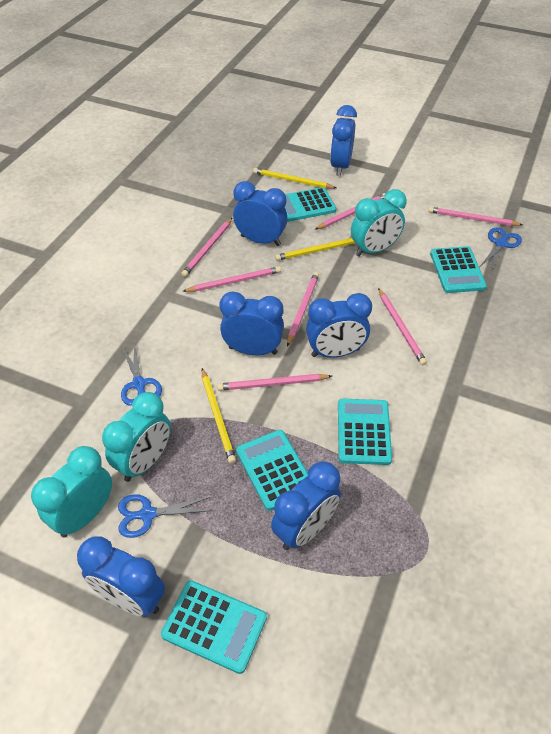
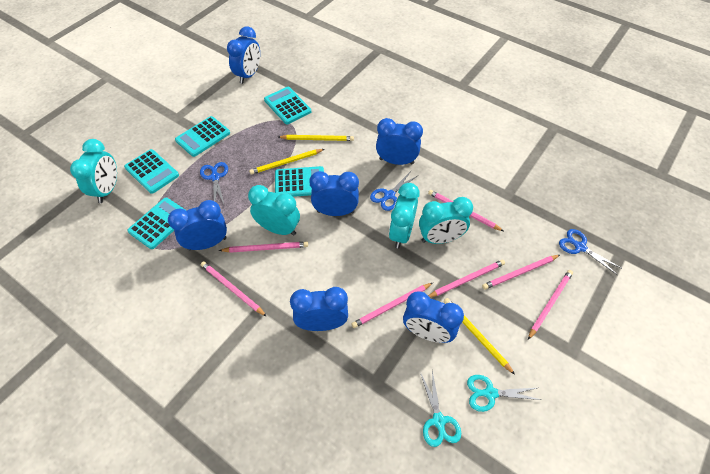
turquoise clock: [31,446,112,538] [102,392,171,482] [351,189,406,257] = 3 -> [70,139,117,203] [248,185,300,236] [389,183,420,248] [419,197,473,244] = 4
turquoise scissors: none = 0 -> [420,371,461,447] [467,375,541,412] = 2

